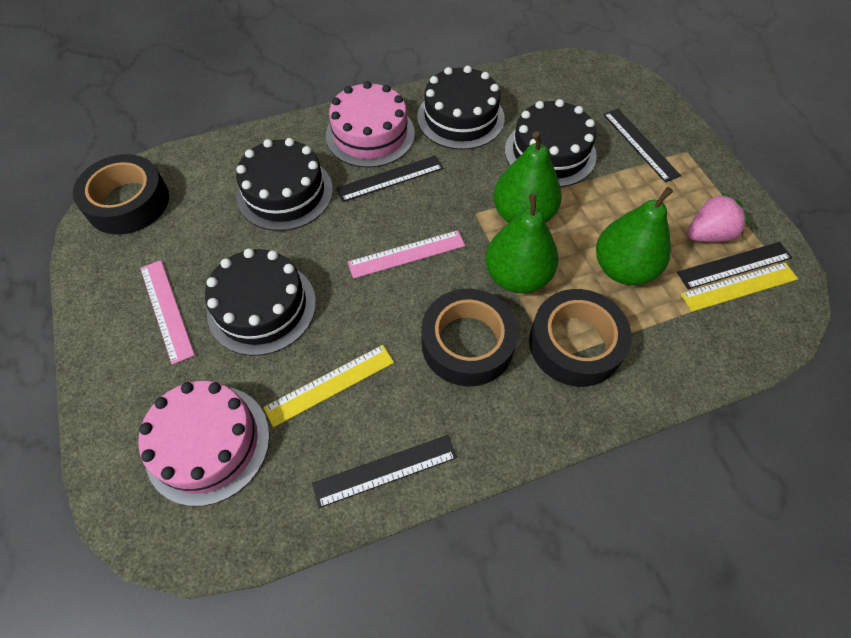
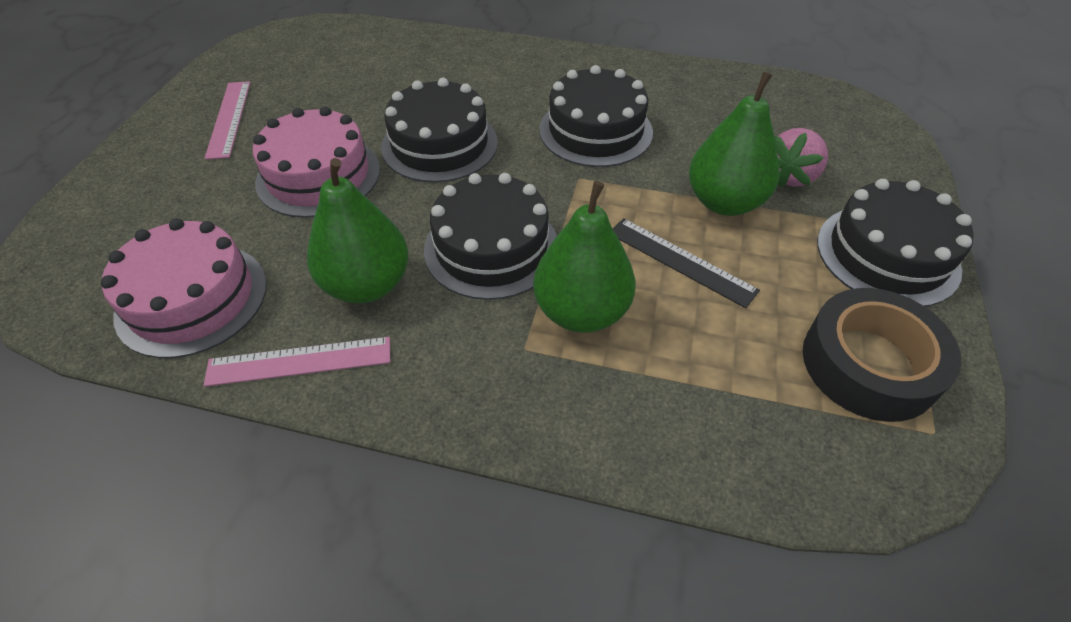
black ruler: [312,435,457,508] [336,155,443,202] [603,109,681,182] [677,242,792,289] = 4 -> [613,218,760,308] = 1
black tape: [73,154,169,235] [421,289,518,386] [529,289,632,387] = 3 -> [803,288,962,422] = 1
yellow ruler: [264,345,394,427] [681,262,798,312] = 2 -> none = 0

